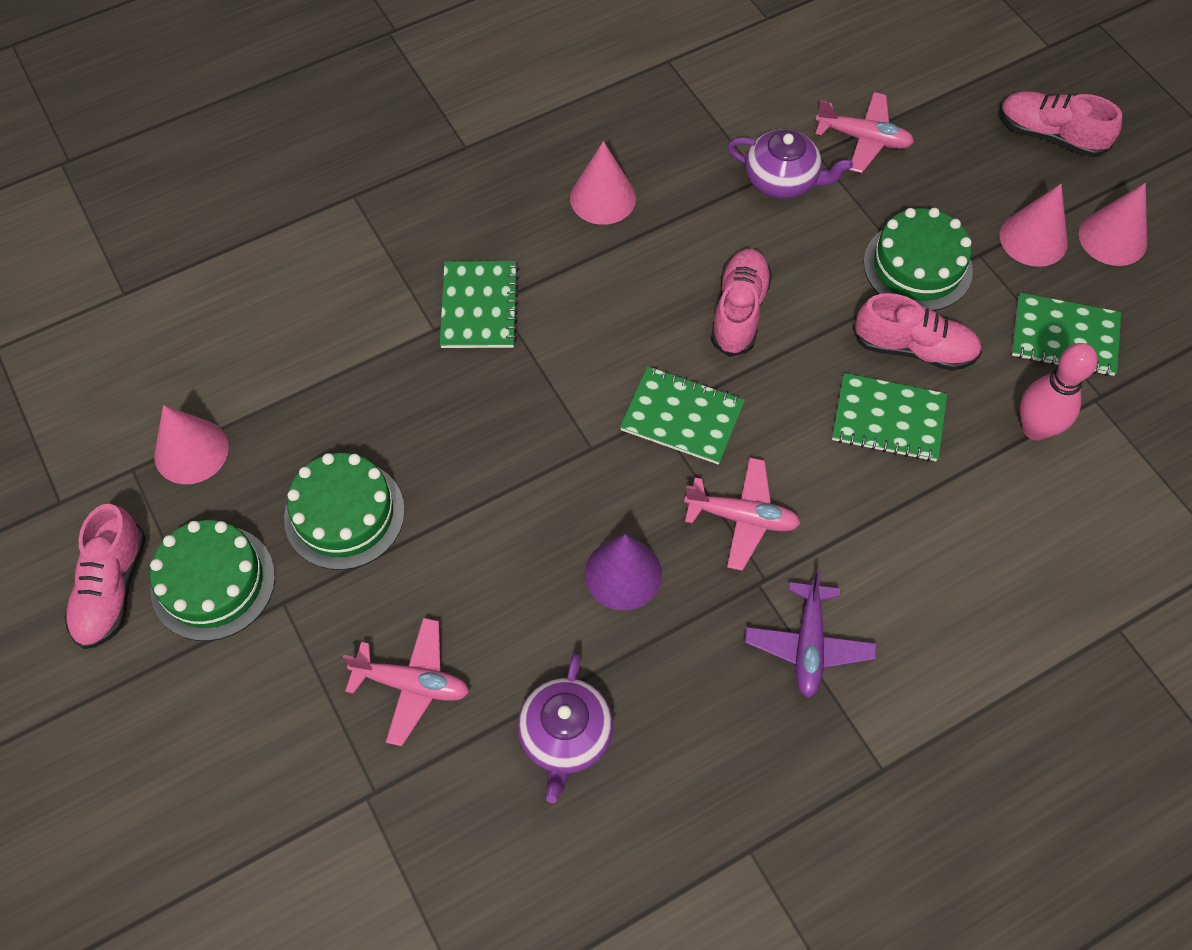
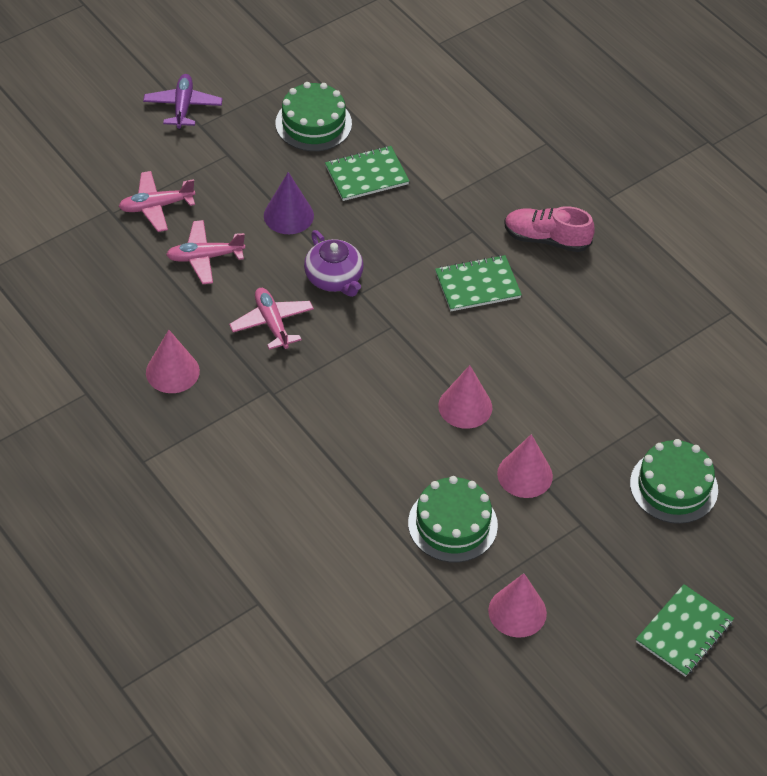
green notebook: [440,261,519,348] [620,366,745,465] [832,373,947,462] [1012,293,1121,376] = 4 -> [325,146,409,201] [435,255,522,311] [636,584,734,677] = 3
pink bowling pin: [1020,343,1097,440] = 1 -> none = 0
pink shoe: [65,504,146,649] [711,249,772,357] [853,293,982,371] [1000,91,1122,157] = 4 -> [504,206,595,252] = 1
purple teapot: [518,654,613,803] [728,129,853,199] = 2 -> [304,230,364,297] = 1

